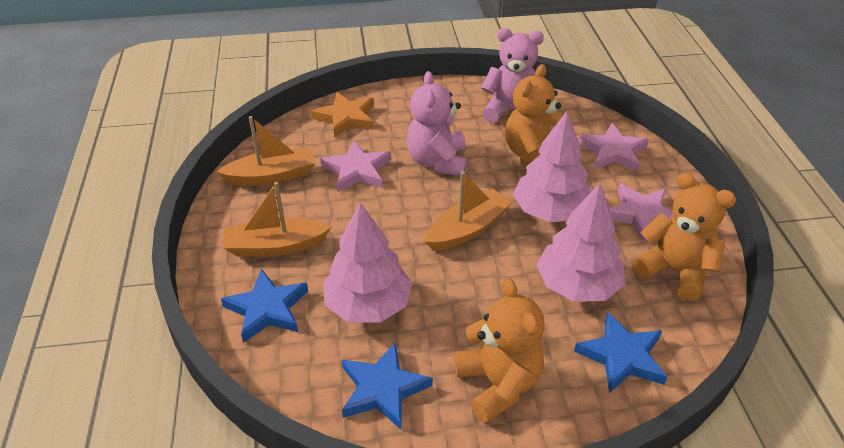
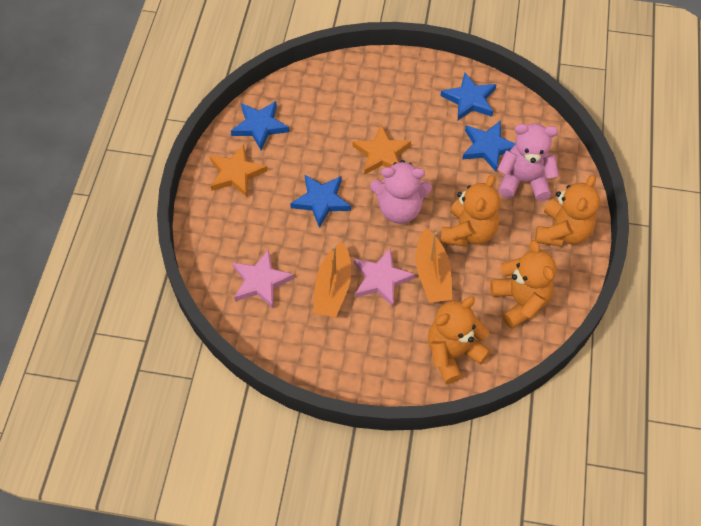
blue star: [221,269,308,343] [342,342,433,429] [574,312,667,393] = 3 -> [231,101,289,150] [290,175,351,228] [440,73,497,120] [462,120,516,172] = 4
orange boat: [216,116,316,186] [223,182,332,257] [425,171,512,251] = 3 -> [313,242,351,317] [416,228,452,303] = 2
orange star: [311,92,374,138] = 1 -> [210,144,267,197] [353,125,411,175] = 2
orange teddy bear: [454,278,544,423] [505,64,563,166] [632,173,736,302] = 3 -> [428,297,491,384] [440,175,500,247] [490,240,556,329] [535,175,600,246] = 4
pink star: [320,140,391,192] [578,123,649,172] [610,184,674,243] = 3 -> [233,249,294,308] [354,248,415,307] = 2
pink tree: [323,202,412,323] [513,111,591,222] [536,183,625,302] = 3 -> none = 0

